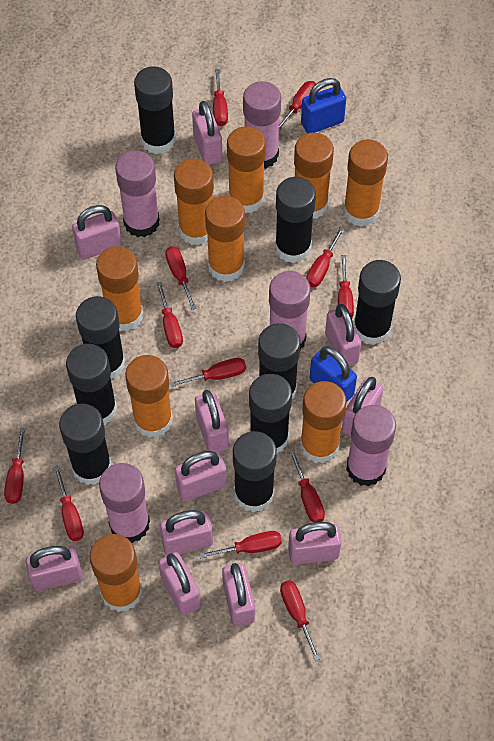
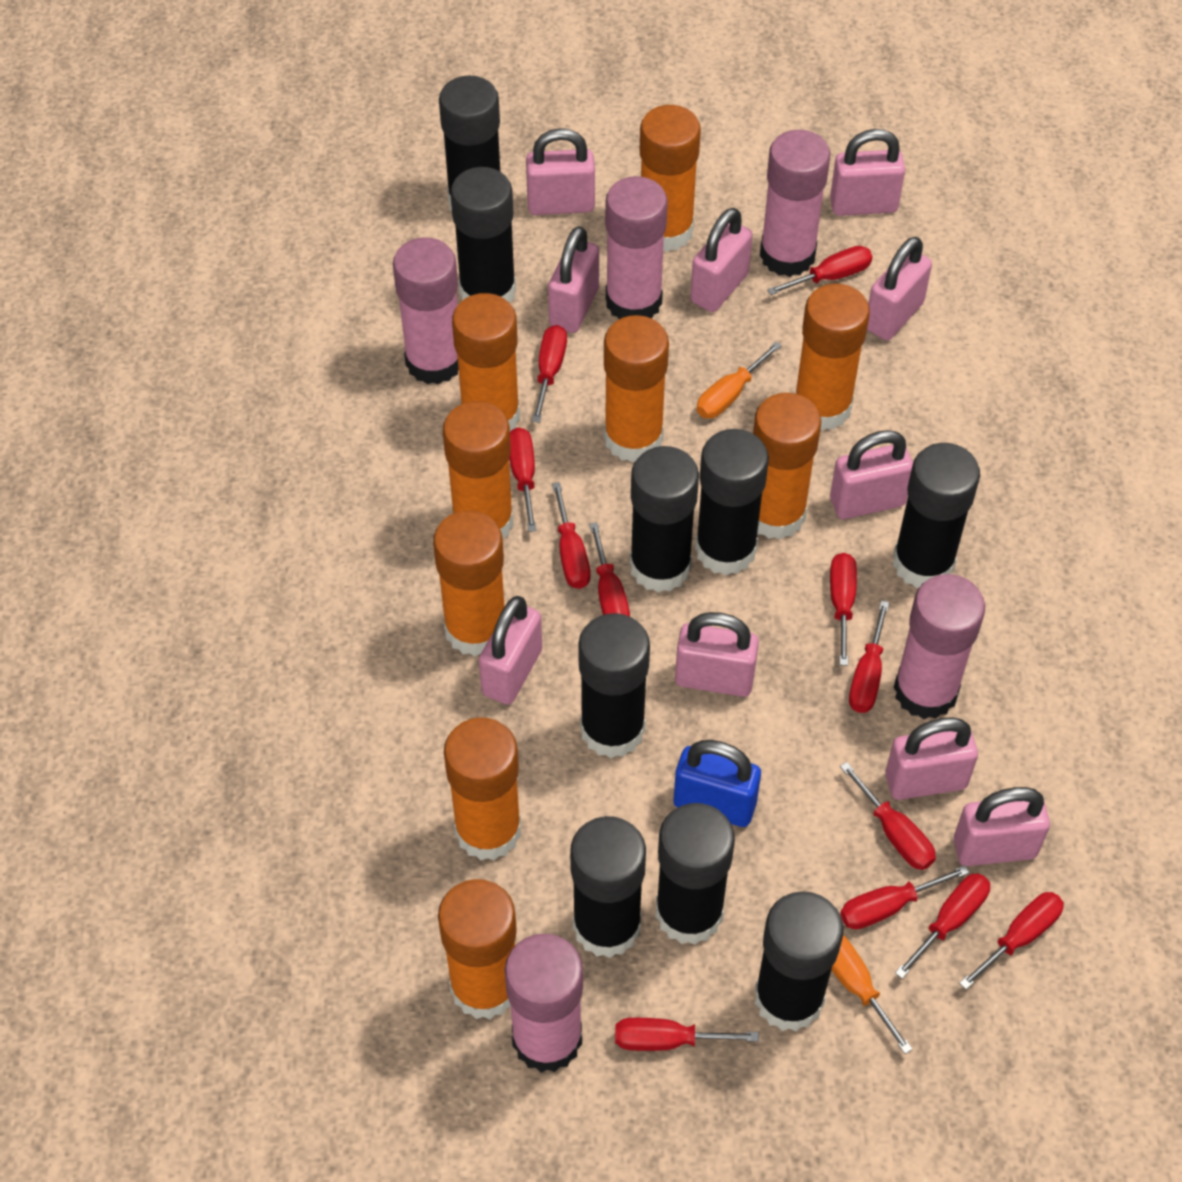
blue padlock: [301,78,346,133] [310,346,357,402] = 2 -> [674,740,761,827] = 1
orange screwdriver: none = 0 -> [697,342,782,418] [831,935,913,1054] = 2
pink padlock: [25,546,83,591] [72,205,122,260] [158,552,201,616] [160,510,213,555] [175,451,227,501] [192,101,222,165] [195,390,229,452] [222,563,255,627] [288,522,342,565] [325,304,361,366] [342,377,383,436] = 11 -> [479,596,542,705] [526,128,595,215] [548,226,599,333] [675,612,759,697] [690,208,752,312] [830,129,905,216] [830,430,913,519] [867,237,932,340] [885,717,978,800] [954,787,1050,866] = 10

